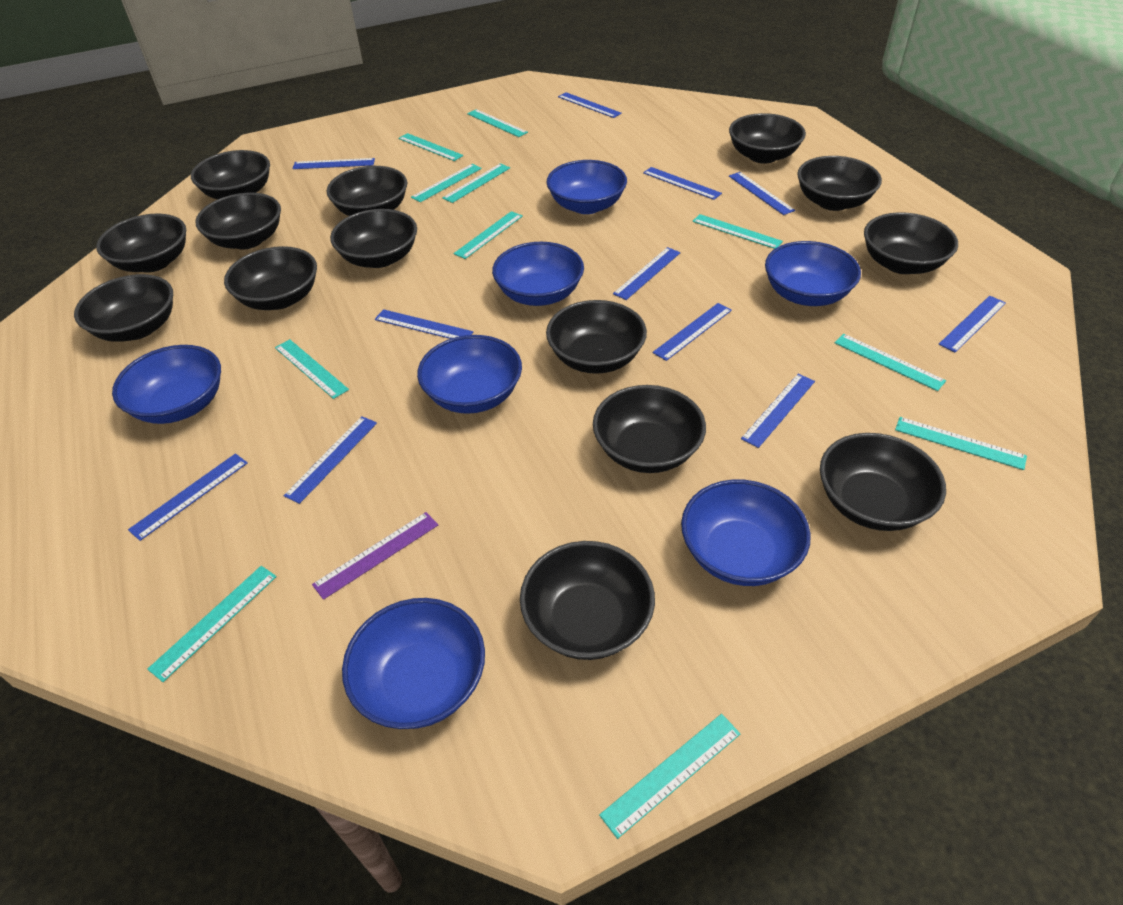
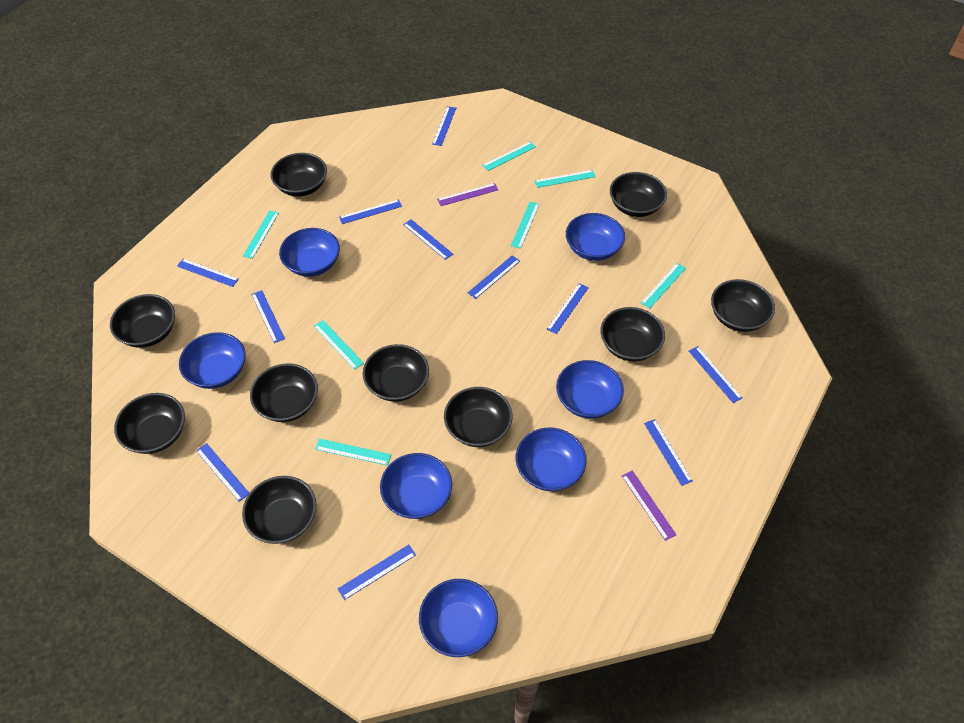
black bowl: [74,274,173,342] [96,214,186,273] [191,150,270,199] [195,193,281,249] [224,246,317,310] [327,166,407,216] [330,209,417,268] [520,541,655,660] [546,300,647,374] [593,385,706,473] [729,113,806,164] [797,156,882,211] [820,433,946,531] [864,212,958,274] = 14 -> [110,294,175,348] [114,393,185,454] [242,476,316,544] [250,363,318,422] [270,153,327,197] [363,344,429,402] [444,387,512,447] [600,307,665,361] [610,172,667,217] [711,279,775,332] = 10
purple ruler: [312,512,438,600] = 1 -> [437,183,498,206] [622,470,676,541] = 2
turquoise ruler: [147,566,277,682] [275,339,349,399] [398,133,463,161] [411,164,482,202] [442,163,510,203] [453,211,523,259] [467,109,528,137] [599,714,740,839] [692,214,783,249] [835,334,946,391] [895,417,1027,470] = 11 -> [243,211,279,259] [314,320,364,370] [315,439,391,466] [482,142,536,171] [511,202,540,249] [534,170,596,188] [641,263,686,309] = 7

